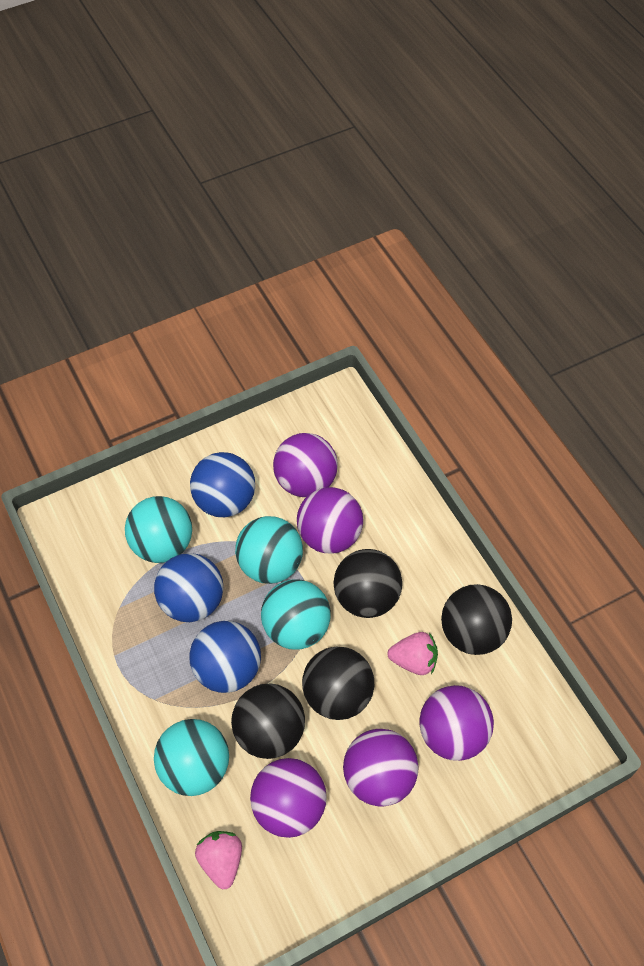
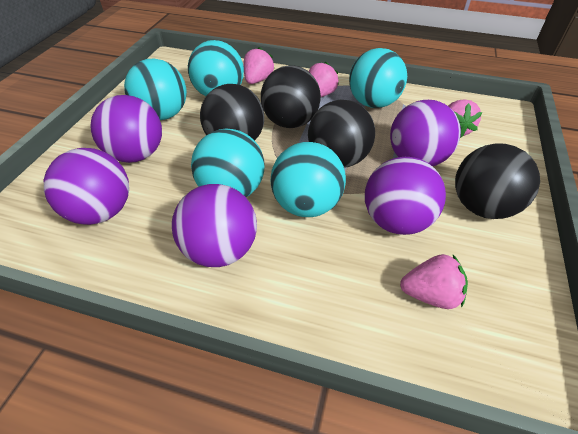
blue ball: [154,553,224,622] [189,621,261,693] [190,452,255,517] = 3 -> none = 0
pink strawberry: [195,831,242,889] [388,632,438,675] = 2 -> [243,47,274,84] [309,61,339,97] [400,254,468,309] [448,99,482,138] = 4
turquoise ball: [125,496,192,563] [154,719,229,796] [235,516,303,584] [261,579,331,650] = 4 -> [124,59,187,120] [188,40,244,96] [191,129,264,197] [270,142,346,217] [349,48,407,108] = 5

